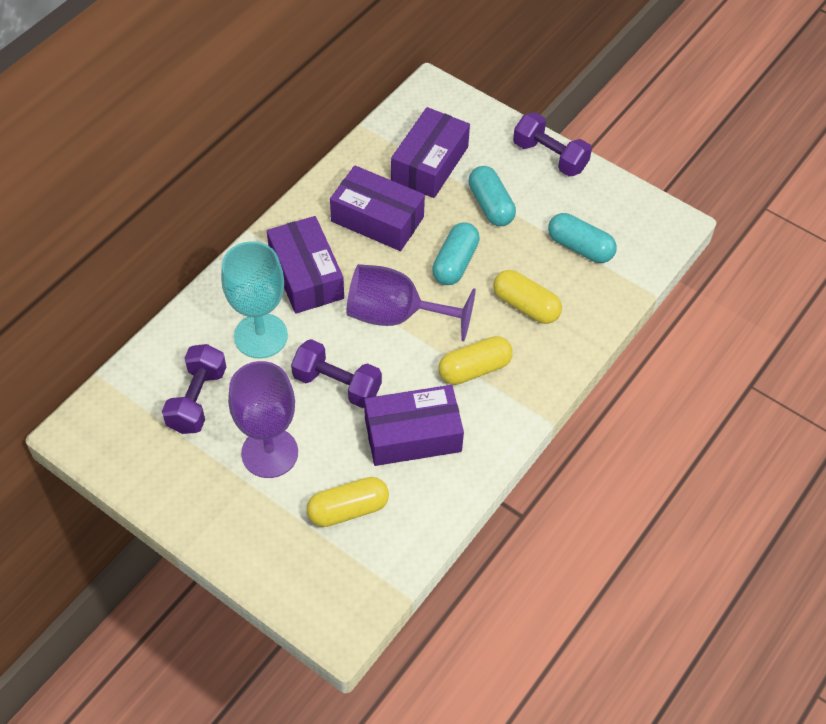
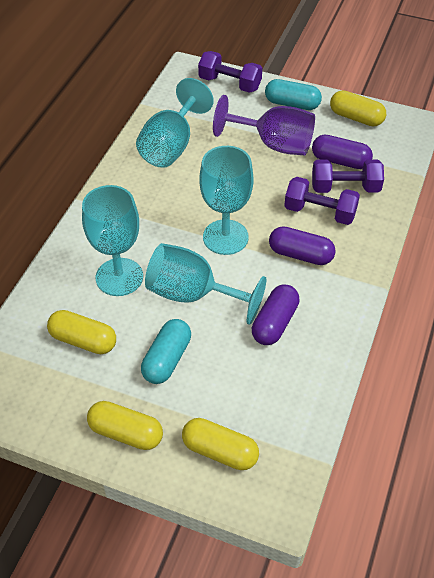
purple box: [267,216,344,314] [330,165,425,251] [364,385,464,466] [391,107,470,198] = 4 -> none = 0
purple capsule: none = 0 -> [252,285,299,345] [269,226,336,265] [312,134,373,169] = 3
purple goblet: [228,361,298,478] [347,264,476,342] = 2 -> [213,95,315,155] = 1
turquoise capsule: [432,223,480,285] [469,166,516,226] [548,213,617,263] = 3 -> [141,319,191,384] [265,79,322,110] = 2
turquoise goblet: [221,241,288,359] = 1 -> [82,185,143,296] [136,78,214,168] [145,243,266,325] [200,146,254,255] = 4
yellow capsule: [307,477,389,527] [438,336,513,385] [493,270,562,324] = 3 -> [47,310,116,354] [87,401,163,450] [182,418,259,470] [330,90,386,127] = 4

